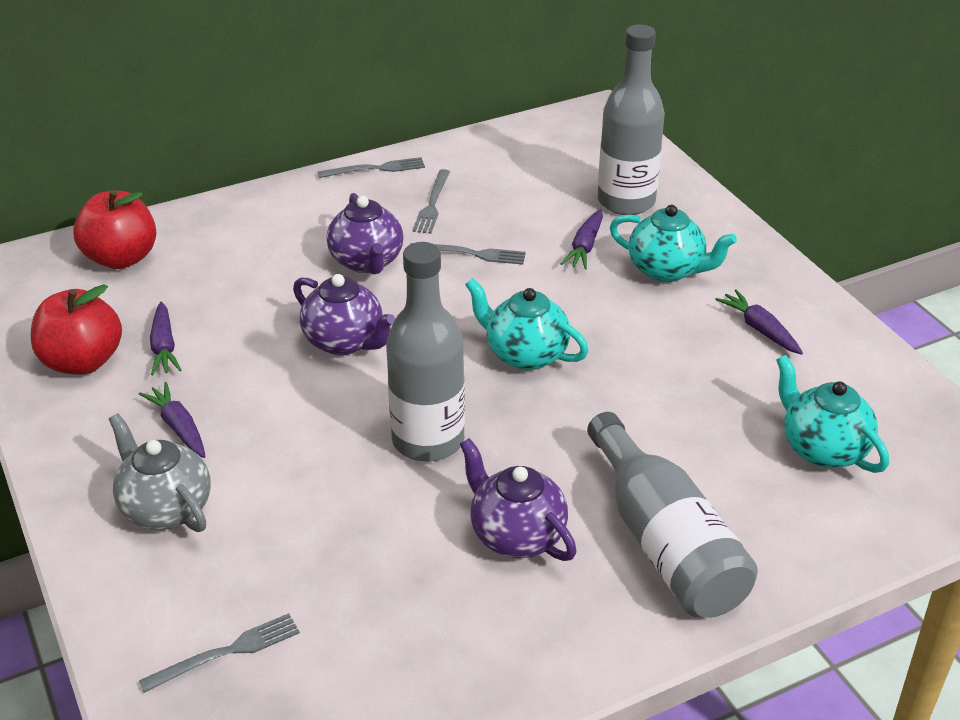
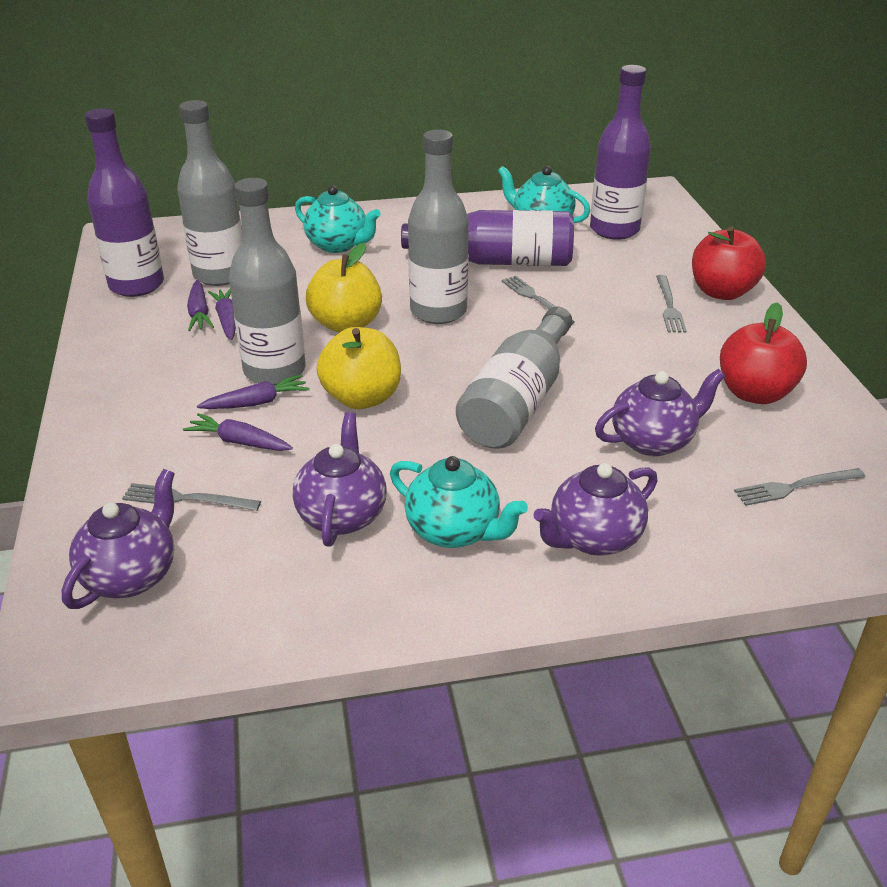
grey bottle: [386,242,465,462] [587,412,758,618] [598,25,665,215] = 3 -> [177,100,242,286] [229,178,306,386] [408,130,469,324] [456,307,572,449] = 4
grey teapot: [109,413,211,532] = 1 -> none = 0
purple bottle: none = 0 -> [85,108,164,297] [401,210,574,266] [590,65,651,240] = 3
purple teapot: [293,274,395,355] [327,193,404,274] [460,438,577,561] = 3 -> [62,469,175,609] [292,412,387,547] [533,463,658,556] [595,369,725,456] = 4
yellow apple: none = 0 -> [306,243,382,333] [317,327,401,409] = 2

